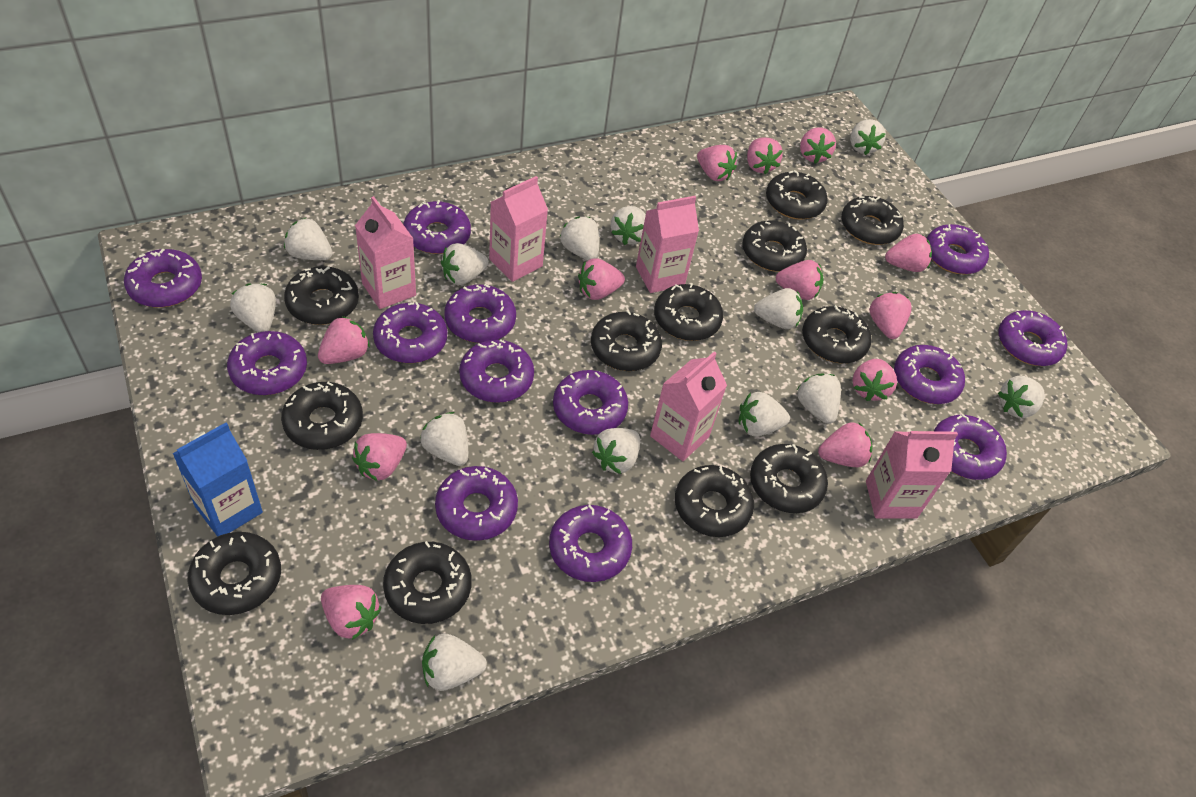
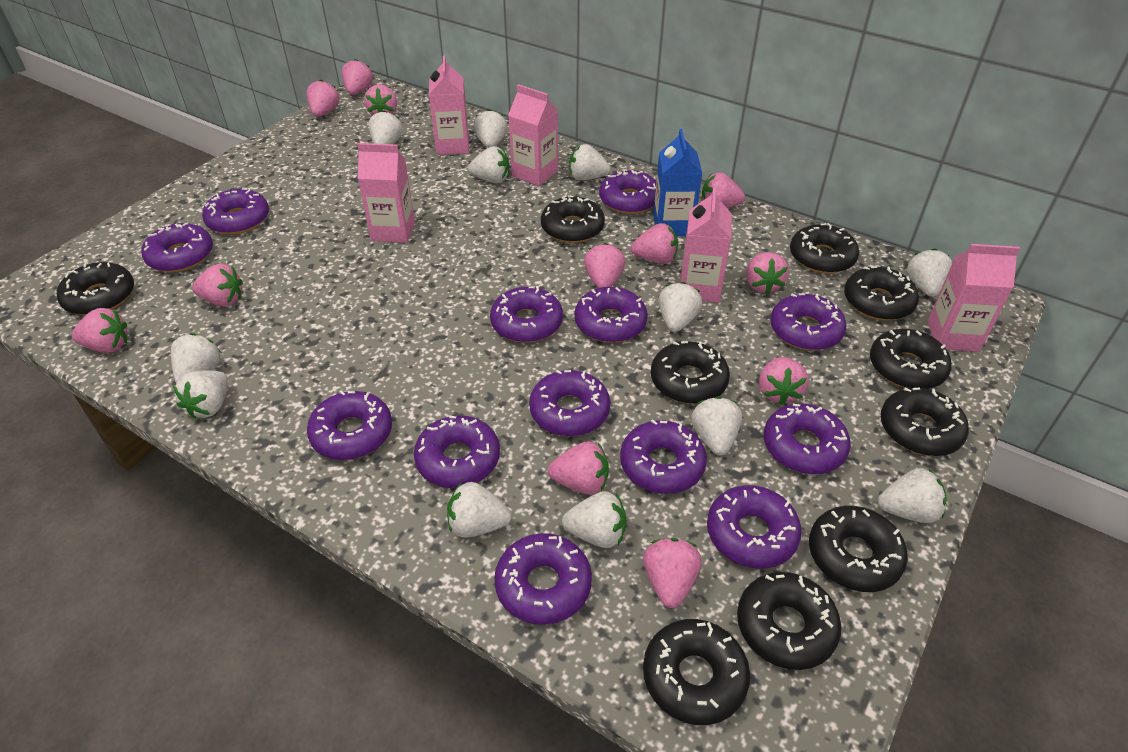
black donut: [188,532,281,615] [281,382,363,450] [284,266,359,325] [383,541,472,624] [591,310,662,371] [654,283,723,341] [675,465,754,537] [742,220,807,272] [750,444,828,513] [766,170,828,220] [802,305,872,363] [841,196,904,245] = 12 -> [57,262,134,315] [541,195,605,243] [643,619,750,725] [651,341,730,404] [737,572,841,670] [790,223,859,274] [809,506,908,592] [844,266,919,320] [870,329,951,389] [881,387,969,456] = 10
white strawberry: [230,283,276,332] [284,218,333,260] [420,412,468,466] [422,633,487,691] [441,243,489,285] [560,216,599,260] [592,428,640,474] [611,206,646,245] [739,392,790,437] [754,288,803,329] [797,373,841,424] [850,119,886,155] [998,376,1045,418] = 13 -> [171,333,221,383] [173,370,228,419] [369,110,403,144] [447,482,512,538] [468,146,509,183] [473,109,507,148] [562,491,627,548] [569,144,611,180] [659,282,702,332] [691,397,742,455] [878,468,946,523] [907,249,952,297] = 12

